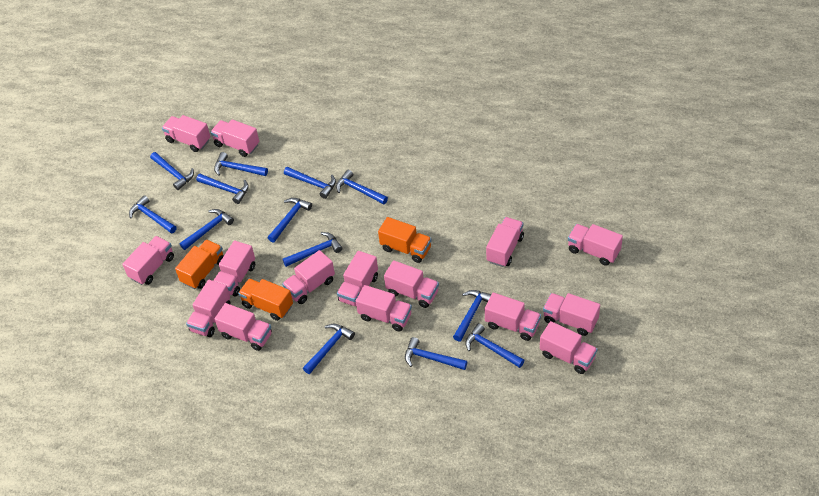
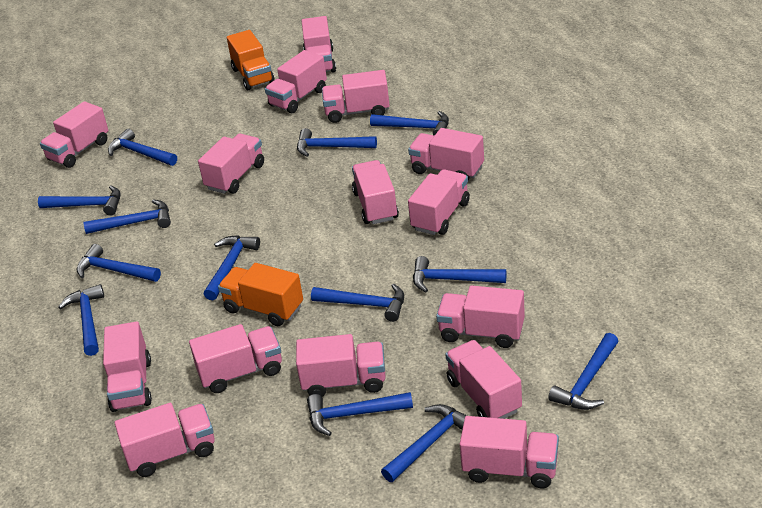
orange truck: [175,240,224,289] [238,279,293,321] [378,217,432,263] = 3 -> [218,263,303,326] [227,30,274,90] = 2

